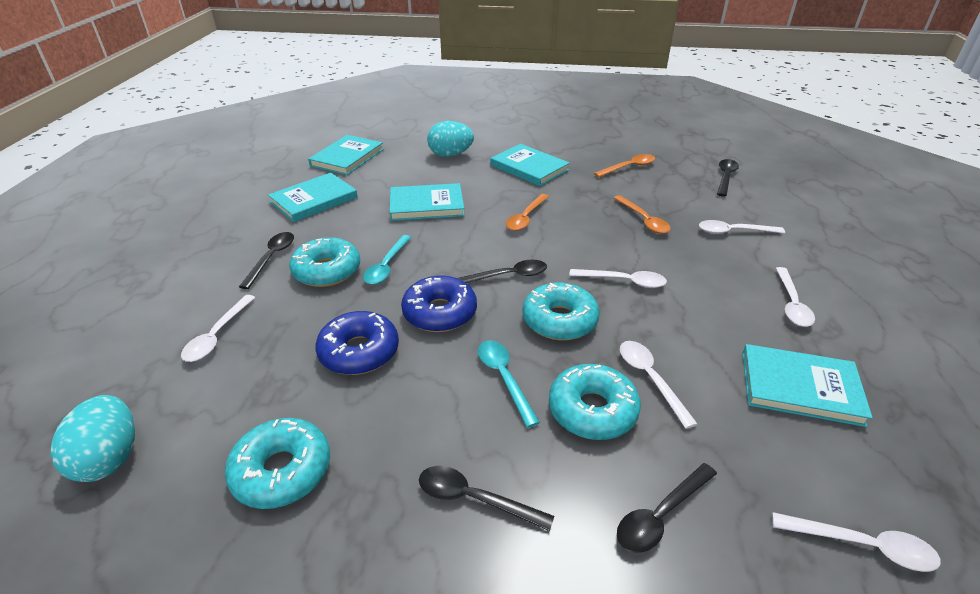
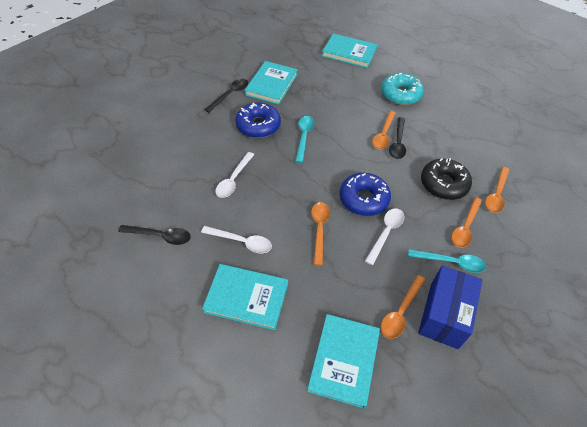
black donut: none = 0 -> [421,158,472,200] = 1
black spoon: [239,232,294,289] [419,466,554,531] [457,260,547,283] [617,463,717,553] [717,159,739,197] = 5 -> [118,225,191,245] [204,79,248,113] [389,117,406,159] = 3
blue box: none = 0 -> [418,266,482,349] = 1
orange spoon: [506,194,549,231] [594,154,655,177] [614,195,671,234] = 3 -> [311,202,330,266] [372,111,396,150] [381,275,425,339] [452,197,482,248] [485,167,509,213] = 5
turquoise book: [268,173,358,222] [308,135,383,175] [390,183,465,221] [491,144,570,186] [742,344,873,427] = 5 -> [202,264,288,330] [244,61,298,105] [307,314,380,409] [322,34,377,68] = 4
turquoise donut: [225,418,330,509] [289,237,360,287] [522,282,600,340] [549,364,641,440] = 4 -> [381,73,424,105] = 1
turquoise egg: [50,395,135,482] [427,121,474,157] = 2 -> none = 0
white spoon: [181,295,256,362] [569,269,667,288] [620,341,697,429] [699,220,785,234] [772,512,941,572] [776,267,815,327] = 6 -> [201,226,272,253] [215,152,254,198] [365,208,405,265] = 3

